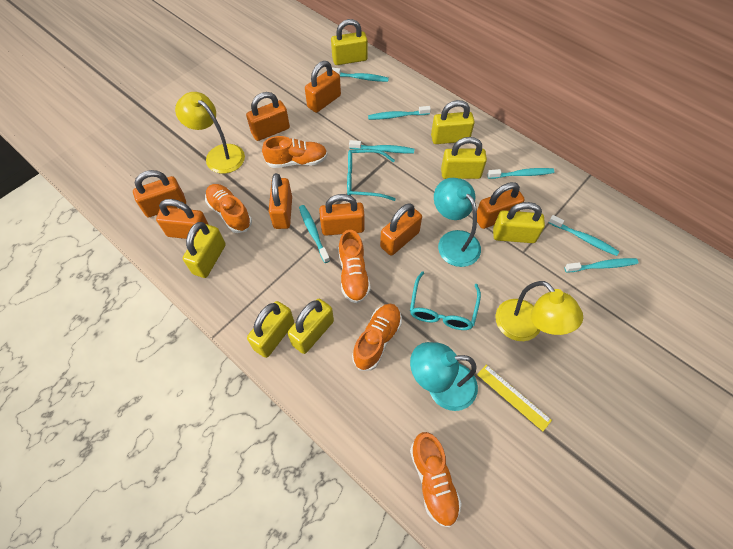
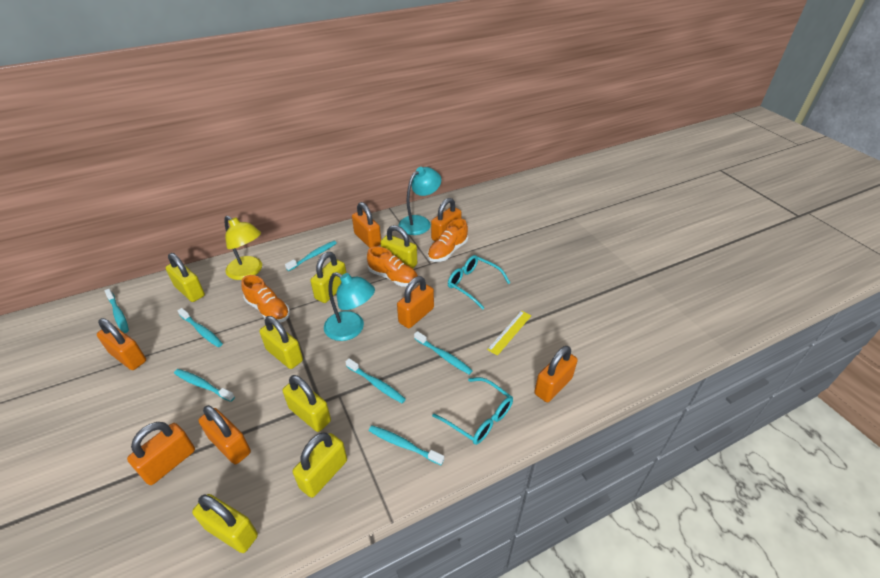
orange padlock: [133,170,186,217] [156,199,209,239] [246,92,290,141] [269,173,292,229] [305,61,341,113] [319,194,365,236] [380,203,422,256] [477,182,525,229] = 8 -> [97,318,146,370] [127,422,195,485] [199,405,251,464] [352,202,381,248] [397,276,434,328] [431,198,462,241] [534,346,578,402] = 7
orange shoe: [205,184,252,233] [262,136,328,168] [339,230,371,303] [352,304,402,371] [410,432,462,527] = 5 -> [241,275,290,323] [367,246,418,287] [428,219,468,262] = 3
yellow lamp: [175,92,245,174] [495,281,583,341] = 2 -> [224,216,262,280] = 1

